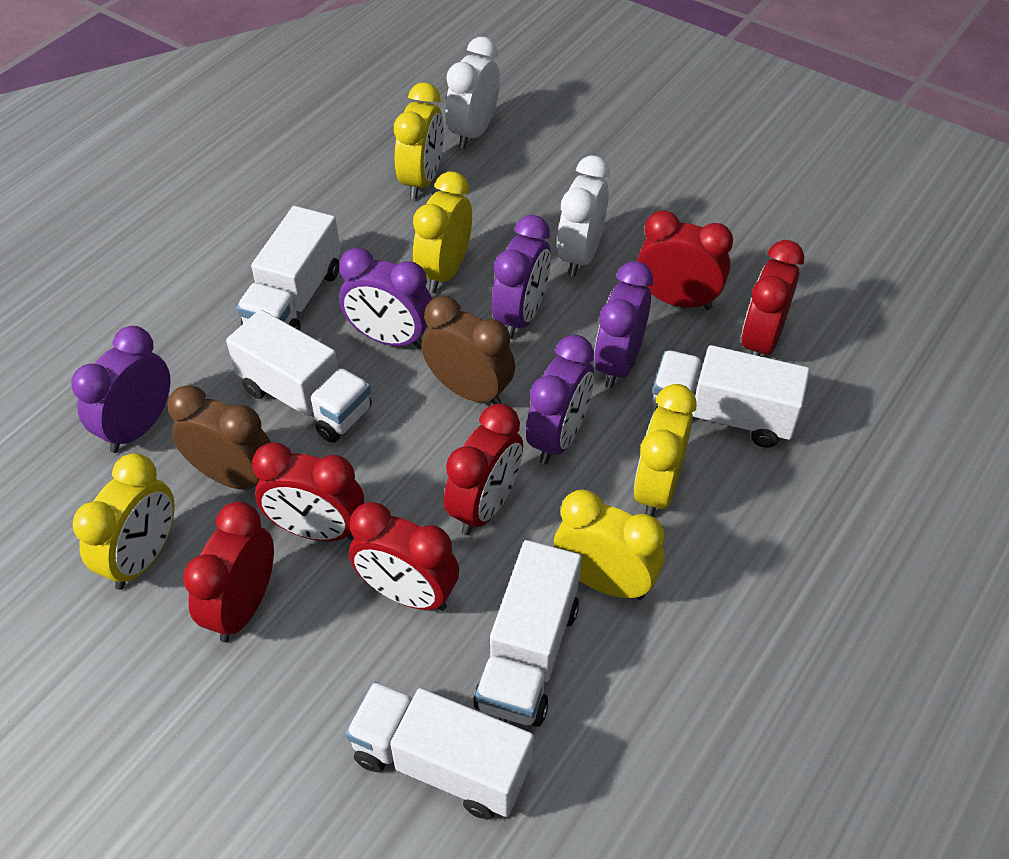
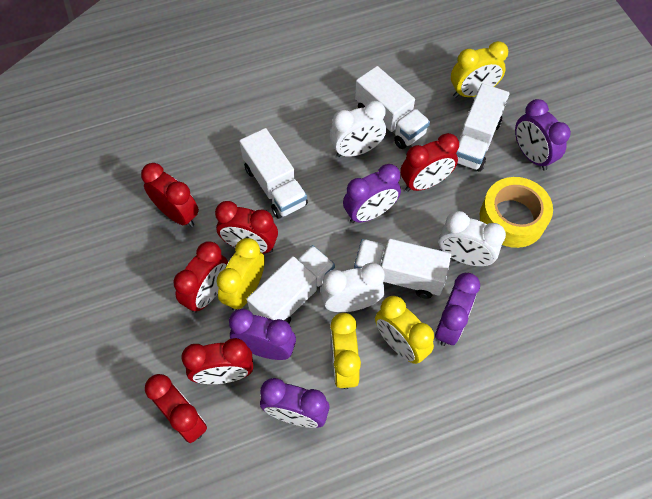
brown clock: [167,385,271,490] [421,296,515,405] = 2 -> none = 0
white clock: [445,37,500,149] [557,156,610,276] = 2 -> [320,263,385,312] [330,100,386,157] [439,211,506,266] = 3
yellow clock: [73,453,175,590] [394,82,444,199] [413,171,472,293] [554,489,665,600] [634,384,696,517] = 5 -> [217,238,265,311] [330,313,361,389] [375,296,434,364] [451,41,508,98] = 4
yellow tape: none = 0 -> [480,177,553,248] = 1

